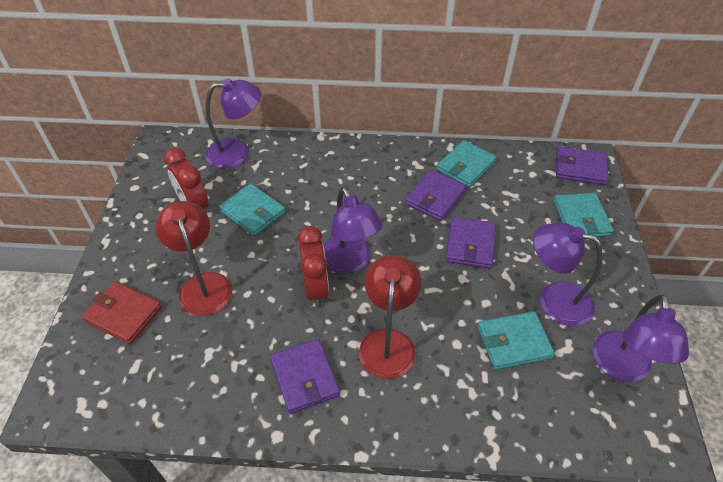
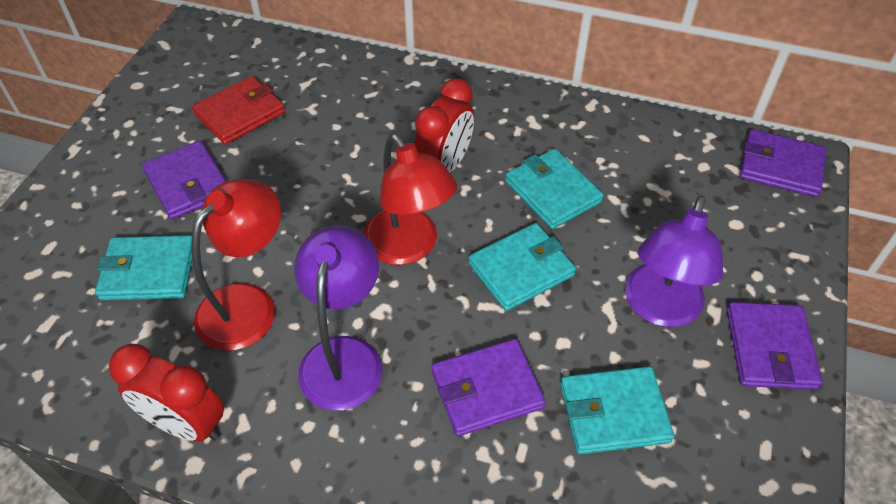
purple lamp: [206,78,261,169] [323,187,383,274] [533,222,603,326] [593,294,689,382] = 4 -> [294,225,382,411] [625,195,723,327] = 2

